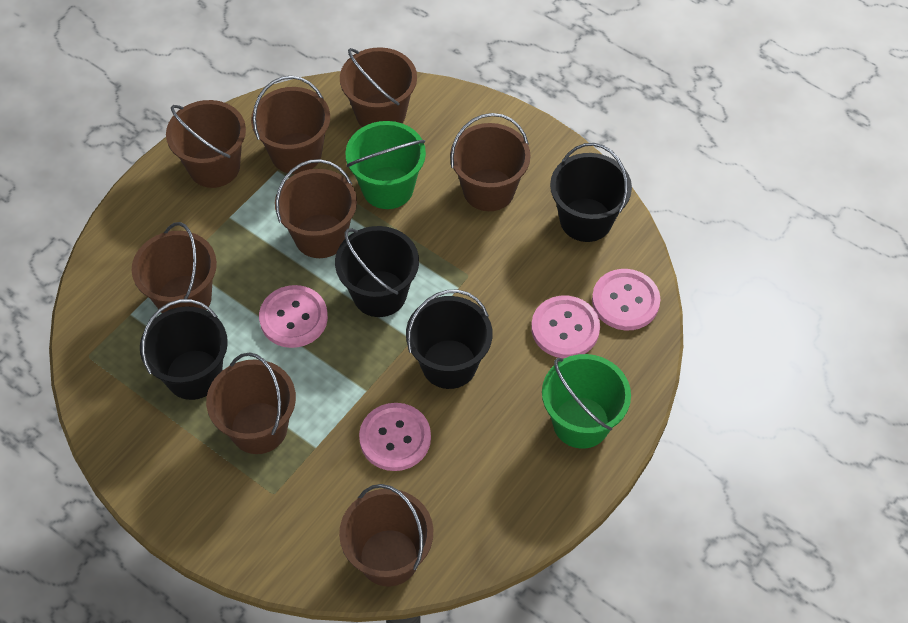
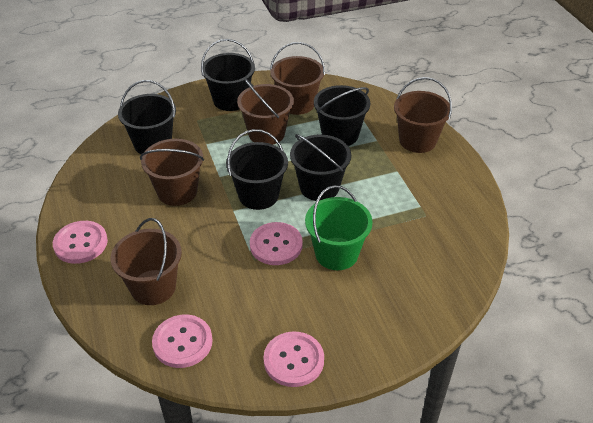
black bucket: [140,299,228,400] [335,226,419,317] [406,290,493,389] [550,143,632,242] = 4 -> [118,80,176,154] [201,39,255,111] [226,129,288,210] [290,134,351,201] [314,85,370,146] = 5
brown bucket: [132,222,217,313] [166,100,246,188] [206,352,296,454] [251,76,330,174] [275,159,357,258] [339,484,433,586] [340,47,417,127] [450,113,531,211] = 8 -> [110,218,182,305] [140,139,204,206] [237,79,294,145] [270,42,325,115] [394,77,452,153] = 5
green bucket: [345,121,426,209] [542,354,631,449] = 2 -> [305,185,373,270] = 1

